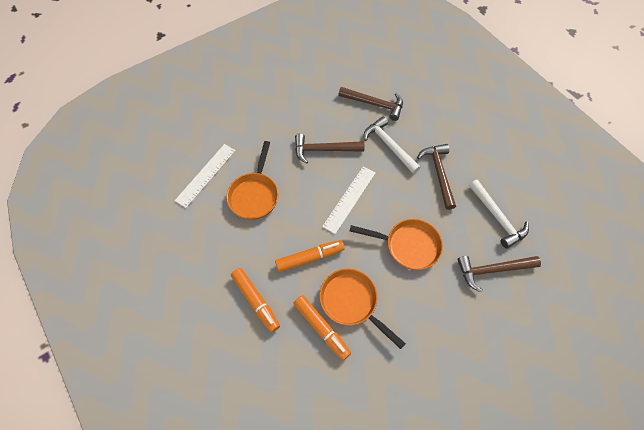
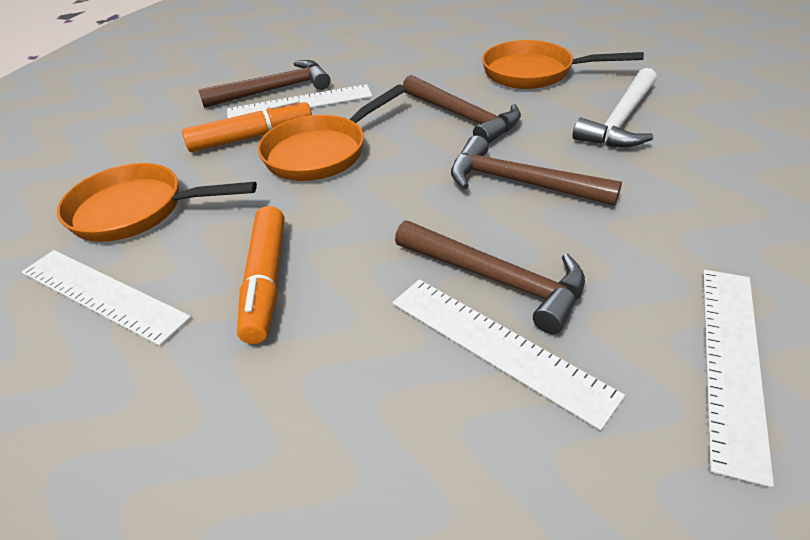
orange marker: [231,268,280,333] [275,240,345,272] [293,295,351,360] = 3 -> [182,99,312,152] [237,206,284,344] = 2
white hammer: [364,116,421,174] [469,180,529,249] = 2 -> [573,68,657,147] = 1
white ruler: [175,144,236,208] [322,166,375,234] = 2 -> [22,250,191,346] [227,84,372,118] [392,279,625,431] [703,270,774,488] = 4

